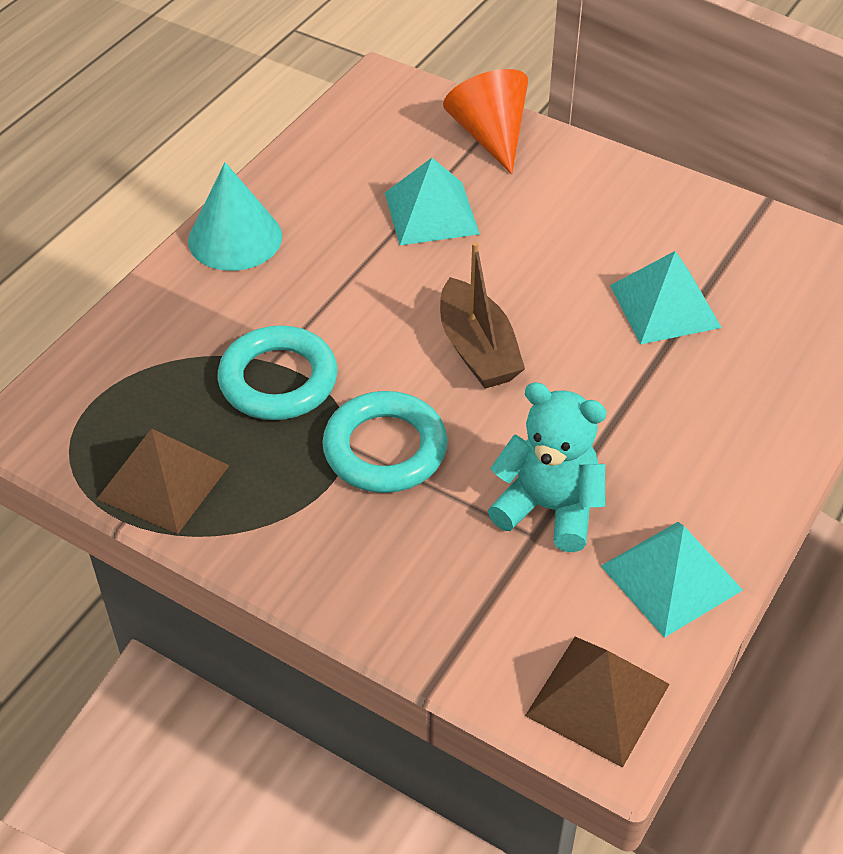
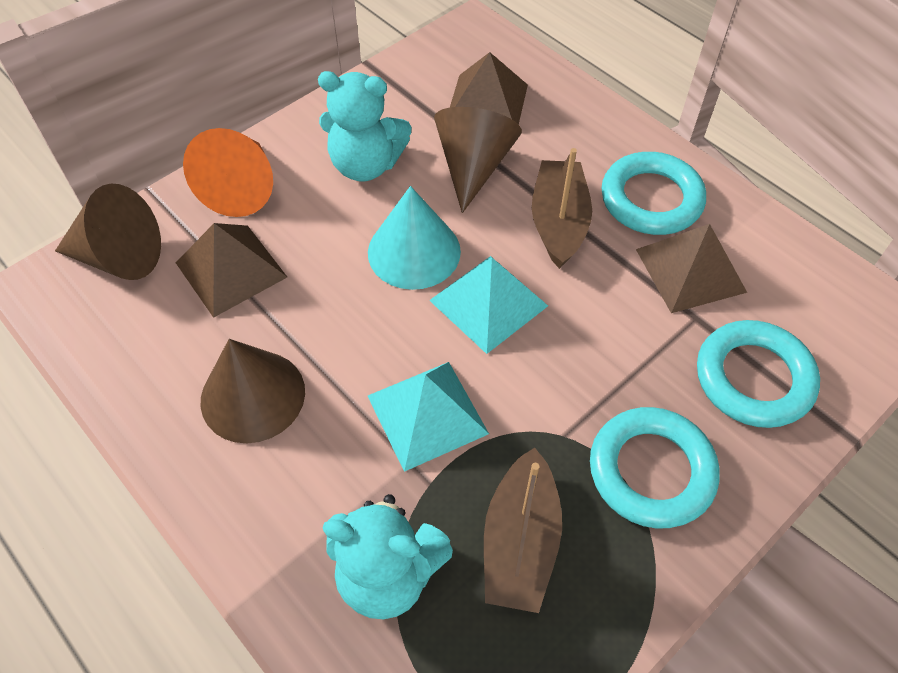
brown boat: [440,242,525,388] = 1 -> [484,447,562,613] [532,148,592,269] = 2
brown cone: none = 0 -> [55,184,161,280] [201,339,305,443] [434,107,522,213] = 3
brown pyramid: [97,428,229,534] [525,637,670,768] = 2 -> [176,223,287,318] [450,52,528,125] [636,224,747,313] = 3
turquoise pyramid: [385,158,480,245] [601,522,743,638] [610,251,722,345] = 3 -> [368,362,489,472] [429,256,548,354] = 2
turquoise ring: [218,325,338,420] [322,391,448,493] = 2 -> [590,407,719,528] [601,152,706,235] [697,320,820,428] = 3
turquoise teddy bear: [488,382,607,552] = 1 -> [318,71,412,181] [323,494,453,619] = 2

